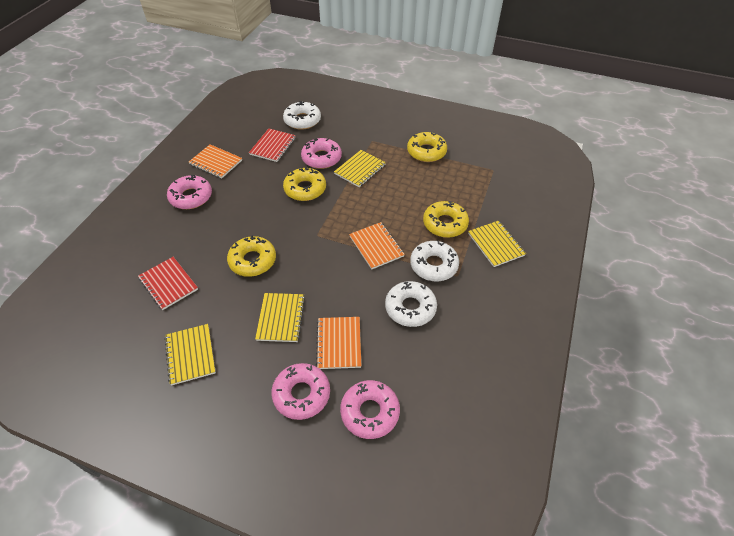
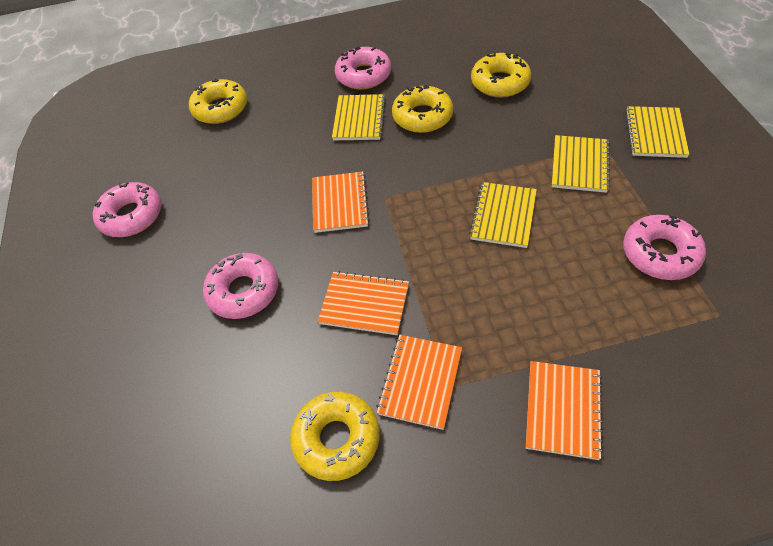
orange notebook: [189,145,242,178] [316,317,361,369] [349,222,405,269] = 3 -> [312,171,370,233] [318,271,409,335] [376,335,462,430] [526,361,603,460] = 4
red notebook: [138,257,198,310] [249,129,296,162] = 2 -> none = 0
white donut: [283,101,321,130] [385,281,437,327] [410,241,459,281] = 3 -> none = 0

